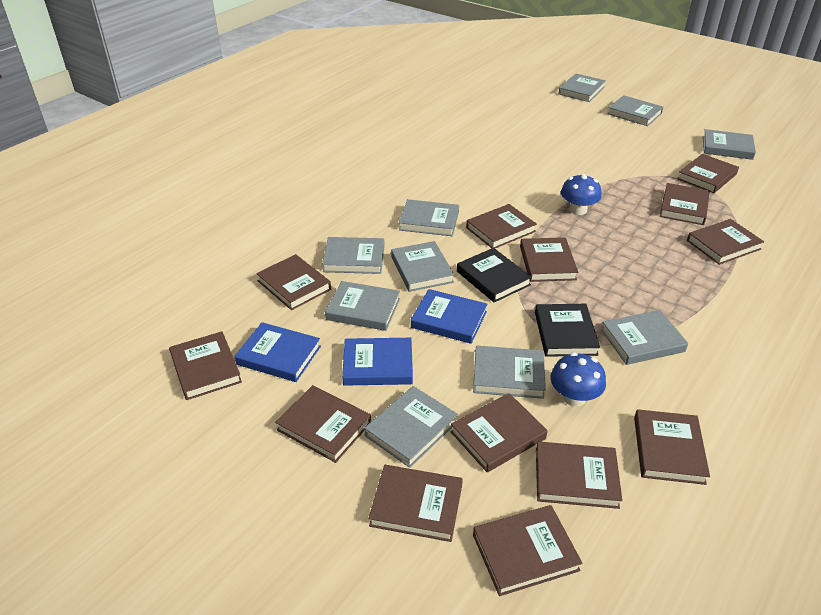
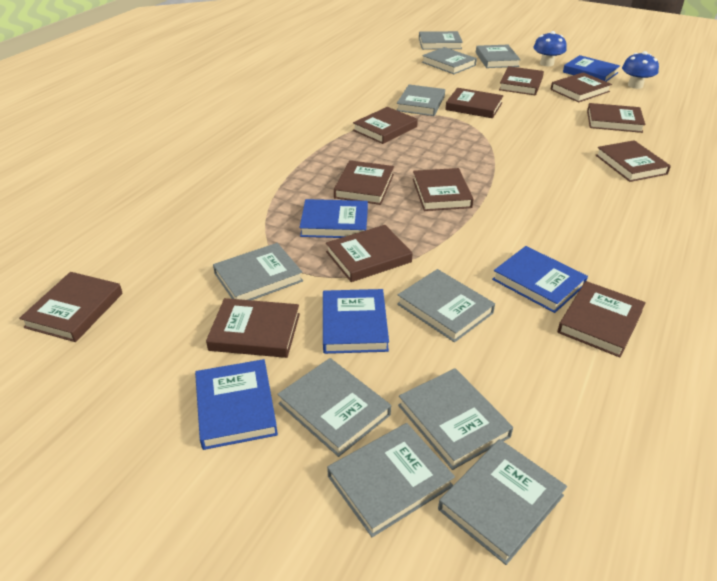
black book: [457,248,532,302] [535,304,600,357] = 2 -> none = 0
blue book: [234,322,321,382] [342,338,413,386] [411,289,487,344] = 3 -> [195,359,278,450] [299,199,368,238] [323,289,389,354] [492,246,588,313] [563,55,620,82] = 5
brown book: [169,331,242,400] [256,254,331,310] [275,385,371,463] [368,465,463,542] [450,393,548,472] [466,204,537,248] [473,505,583,596] [520,237,578,282] [536,442,622,509] [634,409,710,485] [660,183,710,225] [677,154,739,193] [687,219,764,265] = 13 -> [19,272,123,342] [206,298,300,358] [326,225,413,282] [334,160,394,205] [353,107,418,144] [413,168,474,211] [445,88,503,118] [499,66,544,95] [550,72,612,102] [557,281,646,358] [587,103,645,133] [596,140,671,182] = 12

